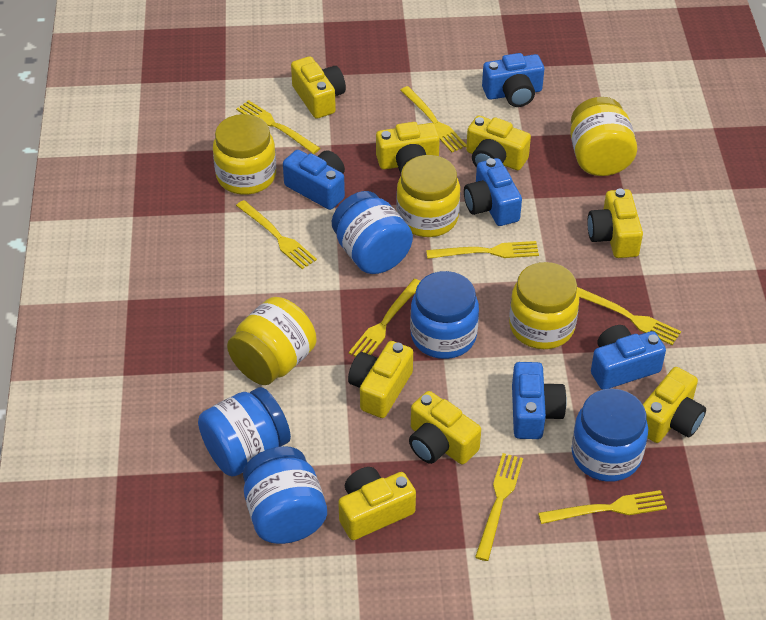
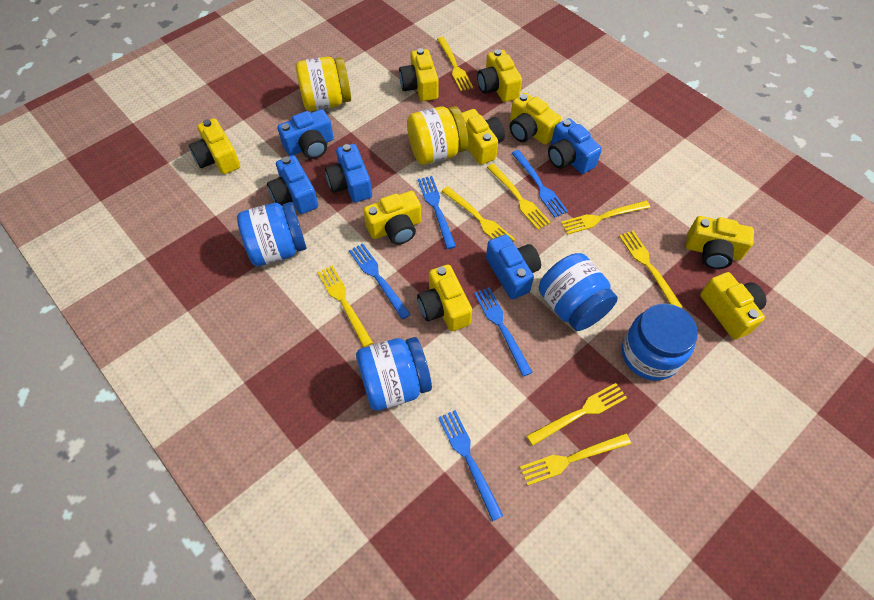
blue fork: none = 0 -> [349,243,411,319] [418,176,456,249] [438,410,503,521] [474,287,533,377] [512,150,568,218] = 5
blue jar: [198,387,291,476] [243,446,327,544] [332,191,413,274] [410,271,479,359] [571,388,648,482] = 5 -> [237,202,307,266] [356,337,432,411] [539,253,618,331] [622,304,698,381] = 4
yellow camera: [291,56,346,119] [338,467,416,540] [348,341,413,418] [376,122,440,173] [409,391,481,465] [466,116,531,170] [587,188,643,258] [642,367,706,443] = 8 -> [189,118,240,174] [363,191,421,245] [399,48,439,101] [417,265,472,332] [462,109,505,165] [477,49,522,102] [510,93,561,145] [686,216,754,269] [700,272,766,340] = 9
yellow jar: [213,114,276,195] [227,297,317,385] [396,155,460,237] [509,262,579,349] [570,97,637,176] = 5 -> [296,57,351,111] [407,106,468,165] = 2

